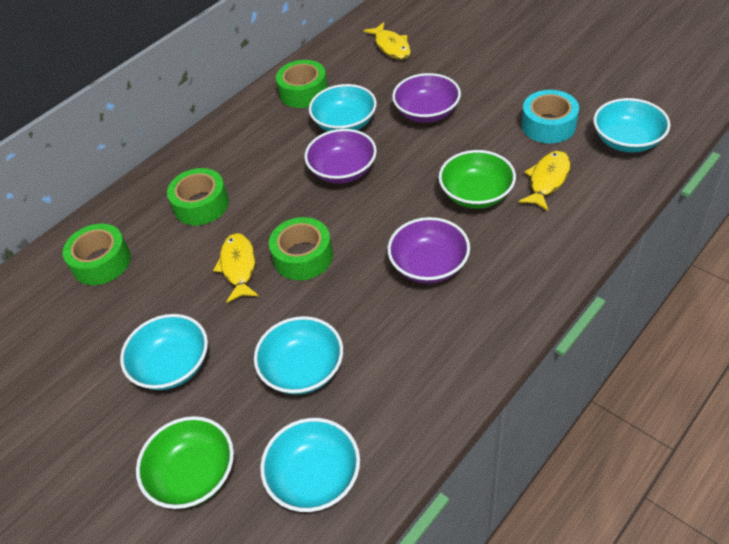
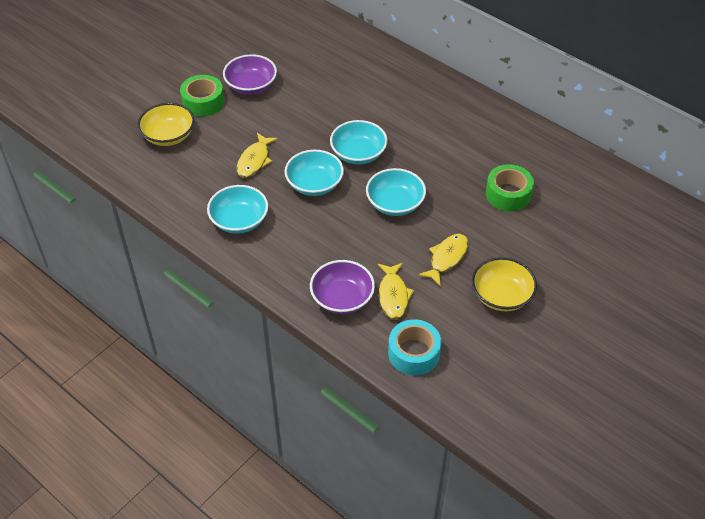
green bowl: [136,416,234,509] [439,150,516,209] = 2 -> none = 0
green tape: [63,224,131,285] [167,168,229,225] [269,217,333,280] [276,60,328,108] = 4 -> [180,75,224,117] [486,164,534,211] = 2
purple bowl: [304,129,377,184] [387,217,470,284] [392,73,461,123] = 3 -> [223,54,277,95] [310,260,375,314] = 2
turquoise bowl: [120,314,208,390] [254,316,343,395] [260,418,360,512] [309,84,377,132] [593,98,671,152] = 5 -> [207,185,268,234] [285,150,344,196] [330,120,387,165] [366,168,426,216] = 4
yellow bowl: none = 0 -> [137,103,195,146] [472,257,537,311] = 2

